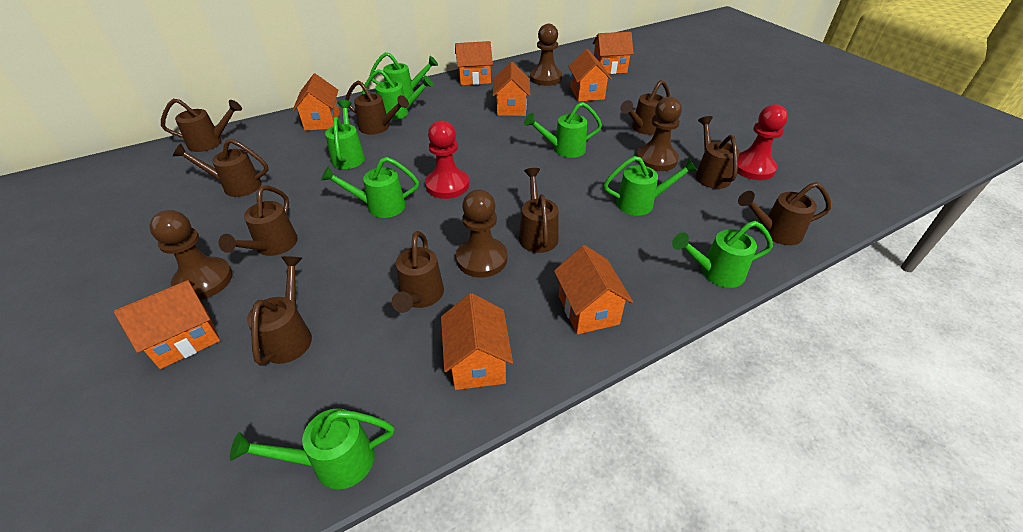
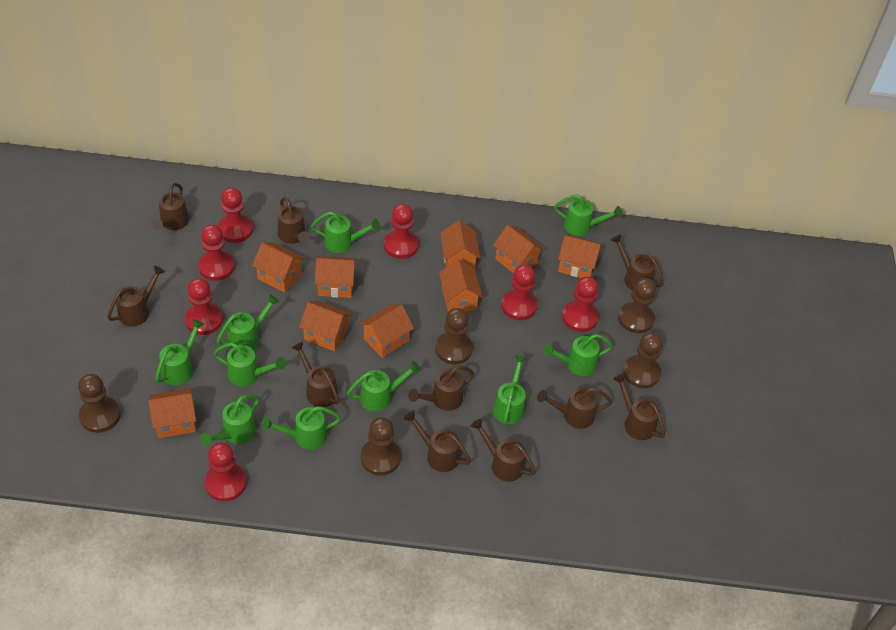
brown pawn: [149,210,233,300] [456,189,507,278] [530,24,562,86] [636,97,682,171] = 4 -> [78,374,121,433] [361,417,401,475] [435,308,473,364] [618,278,656,333] [623,332,663,388] = 5
green watering can: [230,408,394,489] [321,157,419,218] [325,100,365,169] [362,69,433,120] [370,52,438,98] [524,102,602,158] [604,156,697,216] [672,221,773,288] = 8 -> [155,319,204,385] [200,394,259,446] [213,342,286,386] [217,294,280,349] [261,406,341,450] [311,211,380,253] [347,361,421,412] [493,355,527,425] [543,334,613,376] [554,194,622,236] = 10
orange house: [114,280,220,369] [293,74,340,131] [441,293,513,390] [455,41,493,85] [493,62,530,116] [554,245,633,334] [568,49,612,102] [592,32,634,74] = 8 -> [148,388,196,438] [252,242,304,293] [299,301,352,351] [315,256,356,298] [360,305,414,358] [439,259,483,312] [440,220,481,268] [493,225,544,273] [558,235,601,278] = 9
red pawn: [425,120,469,199] [737,104,788,180] = 2 -> [185,278,223,335] [198,225,235,281] [204,442,247,501] [218,187,253,243] [384,204,419,259] [501,265,538,320] [562,276,599,332] = 7

